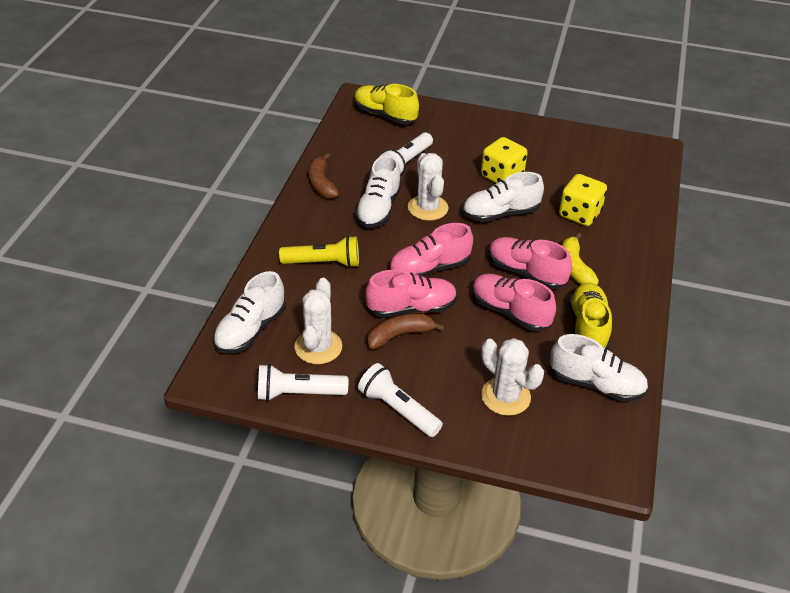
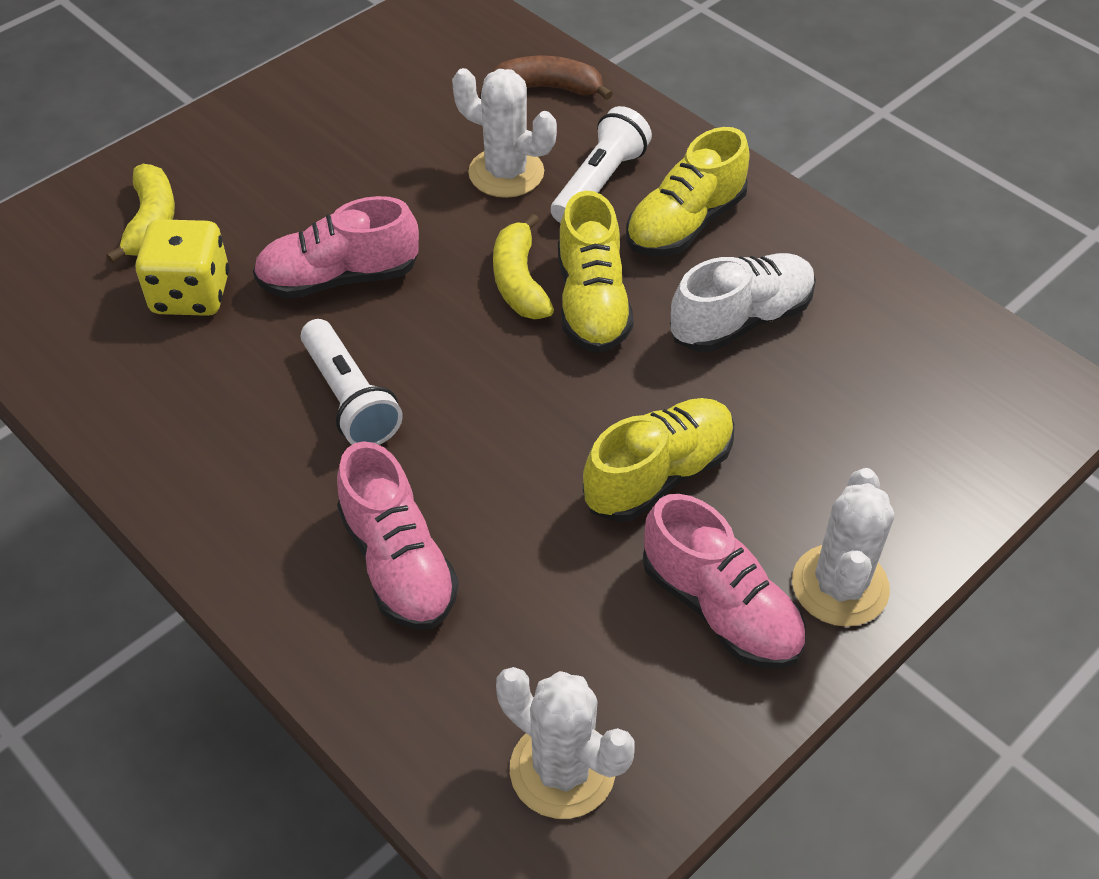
brown banana: [309,153,339,199] [367,313,445,349] = 2 -> [492,56,613,100] = 1
pink shoe: [365,270,457,318] [389,223,473,277] [472,274,556,331] [489,237,572,289] = 4 -> [253,196,419,299] [337,441,459,630] [643,494,806,669] = 3
white flashlight: [258,364,348,401] [358,363,443,437] [380,133,433,175] = 3 -> [301,319,403,445] [551,106,652,223] = 2
white shoe: [213,271,286,354] [355,155,401,228] [462,172,544,222] [550,334,648,402] = 4 -> [670,253,816,352] = 1
yellow banana: [562,233,599,285] = 1 -> [106,164,175,264] [493,214,554,319] = 2
yellow dice: [481,137,528,183] [559,174,607,226] = 2 -> [135,219,230,316] = 1
yellow flashlight: [279,236,359,268] = 1 -> none = 0
yellow shoe: [354,84,419,124] [569,283,612,350] = 2 -> [558,191,634,353] [583,398,734,522] [626,127,750,256] = 3

